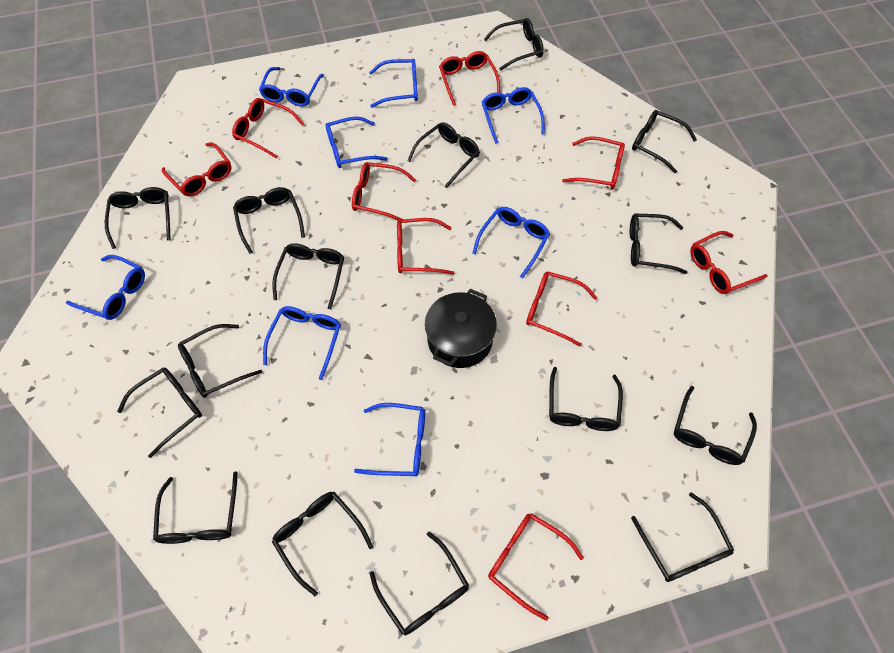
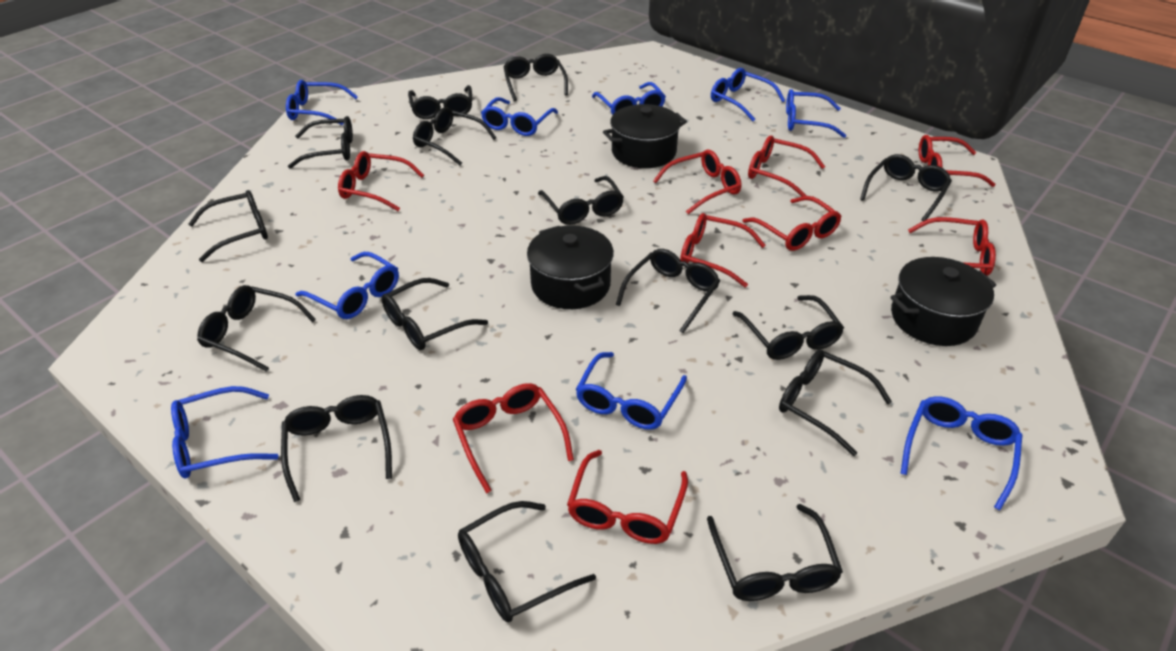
black pot: [425,289,497,368] = 1 -> [527,225,614,309] [603,104,687,168] [890,257,996,346] = 3
blue glasses: [66,255,145,320] [259,67,324,107] [263,306,341,380] [325,116,388,168] [354,403,425,477] [369,59,418,108] [472,207,550,278] [482,87,545,144] = 8 -> [171,386,278,479] [286,80,358,125] [295,252,399,319] [481,97,558,136] [576,352,687,430] [592,82,666,115] [711,68,785,121] [786,89,846,138] [900,396,1022,510] = 9

